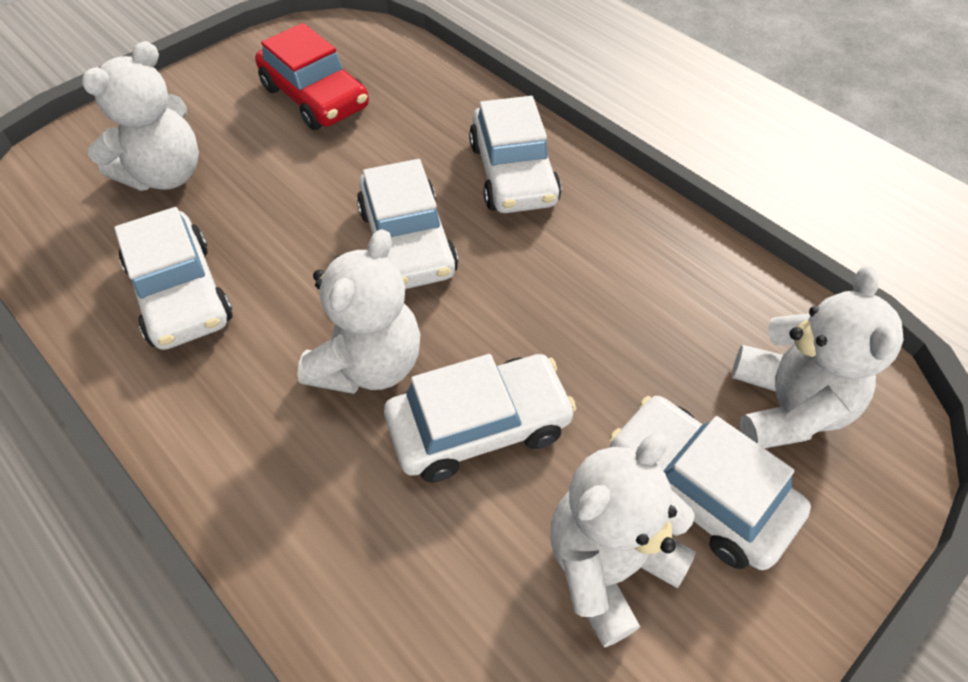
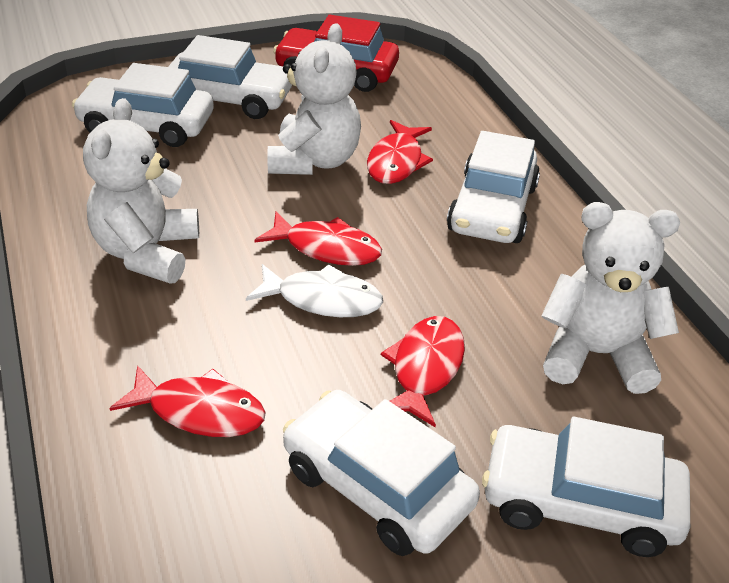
red fish: none = 0 -> [110,365,265,437] [255,212,382,266] [367,120,433,184] [381,316,465,427] = 4
white fish: none = 0 -> [246,264,383,317] = 1
white teddy bear: [82,41,199,191] [297,229,420,394] [550,433,696,647] [732,266,904,449] = 4 -> [83,98,199,284] [267,23,361,175] [541,202,680,394] = 3

